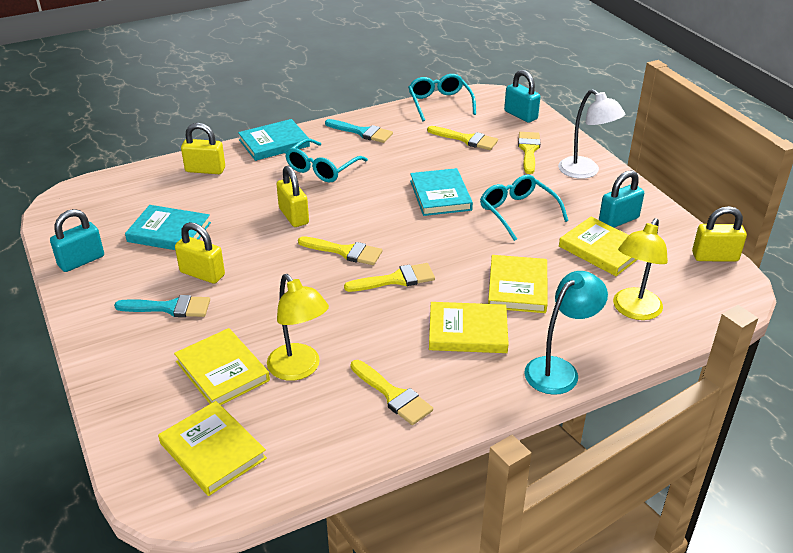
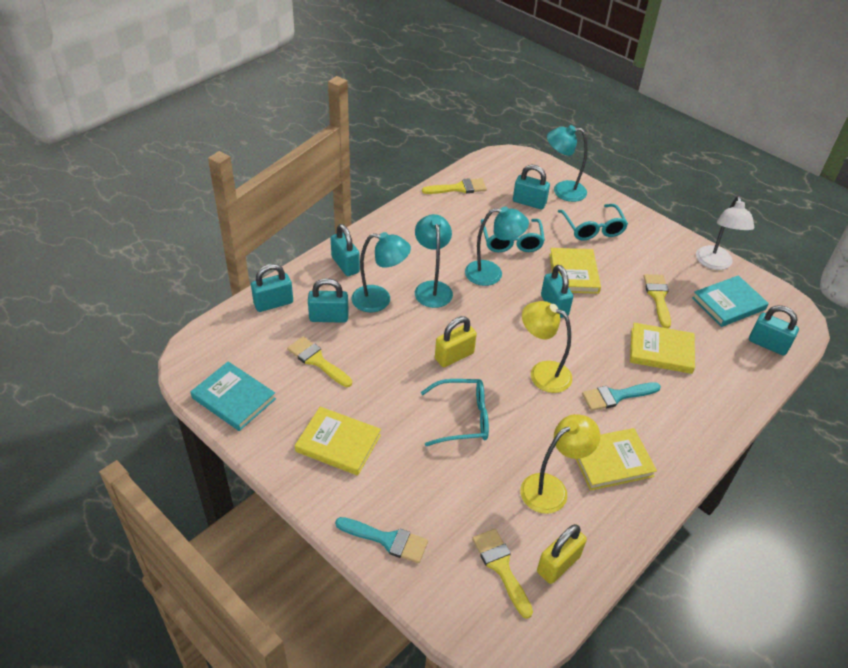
turquoise book: [125,205,211,250] [238,119,310,161] [410,168,473,216] = 3 -> [190,362,276,431] [692,275,769,327] = 2
turquoise lamp: [524,271,608,395] = 1 -> [351,232,411,312] [415,214,453,308] [465,207,529,286] [547,125,588,202] = 4
turquoise padlock: [50,209,104,272] [504,70,540,123] [599,170,644,227] = 3 -> [251,264,293,312] [308,278,349,323] [331,224,360,276] [513,165,550,209] [541,265,573,318] [749,305,799,356] = 6
yellow book: [158,401,267,496] [174,328,270,405] [429,302,509,353] [488,255,547,313] [559,217,638,276] = 5 -> [295,407,381,475] [549,248,601,294] [576,428,657,491] [630,323,695,374] = 4
yellow brush: [298,236,382,265] [344,263,435,292] [351,360,433,425] [427,126,498,150] [518,132,540,174] = 5 -> [287,336,352,387] [422,178,487,194] [472,529,533,619] [644,274,671,328] = 4
yellow padlock: [175,222,225,284] [181,123,225,174] [276,165,309,227] [692,206,747,261] = 4 -> [435,316,477,367] [537,524,587,584] = 2

